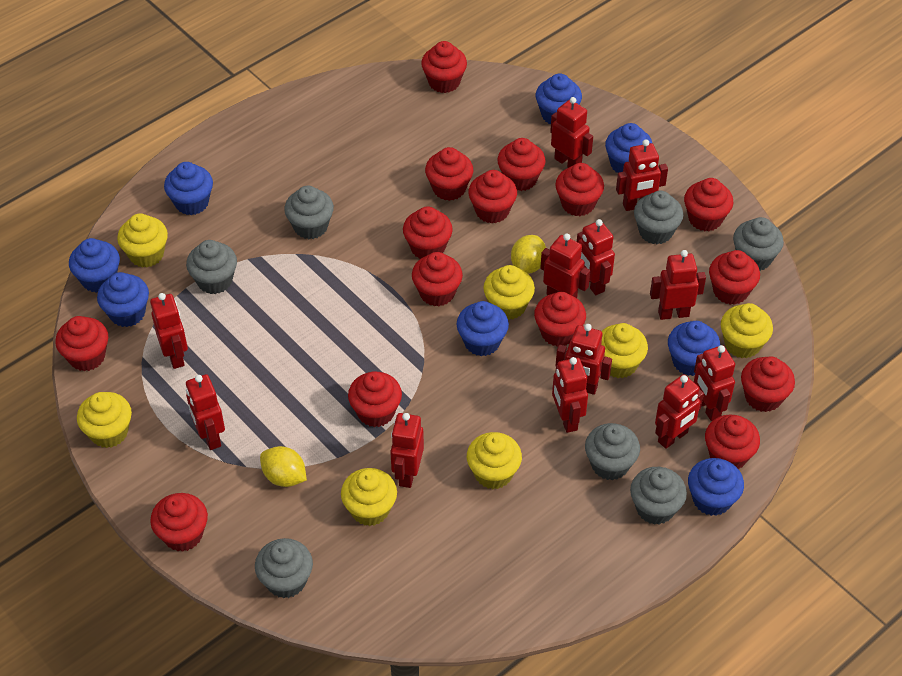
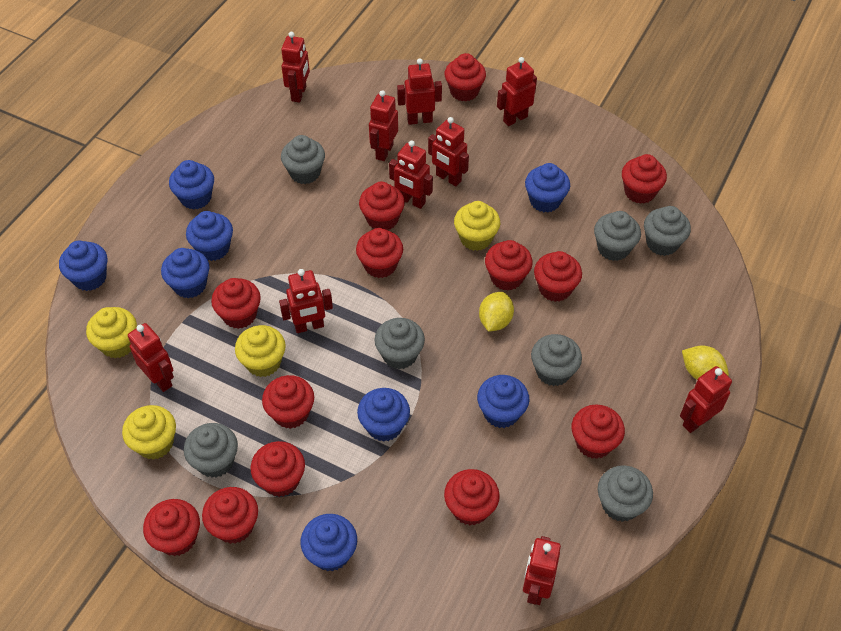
red cupcake: [55,316,108,371] [150,493,208,552] [348,371,402,427] [403,206,453,259] [412,252,463,306] [421,41,467,93] [425,147,473,201] [468,170,517,224] [497,138,546,191] [534,292,586,347] [555,163,604,216] [684,178,733,231] [705,415,760,469] [709,250,760,305] [741,356,795,412] = 15 -> [143,499,200,556] [202,487,258,544] [211,278,261,329] [250,441,305,497] [262,375,314,429] [356,228,403,278] [359,182,405,230] [444,469,500,525] [445,53,486,101] [485,240,533,291] [534,251,582,302] [571,405,625,459] [622,154,667,204] = 13
red robot: [150,293,188,369] [186,374,225,450] [390,413,424,488] [540,233,590,298] [550,97,593,168] [552,357,588,433] [556,324,612,395] [577,219,615,295] [616,139,668,211] [650,250,706,320] [655,374,704,449] [694,345,735,421] = 12 -> [128,323,174,392] [279,269,333,333] [281,32,310,103] [369,90,398,161] [389,140,433,209] [397,58,442,125] [428,117,469,186] [497,57,537,126] [523,536,561,605] [680,366,732,433] = 10
yellow cupcake: [77,392,132,448] [117,213,168,268] [341,468,397,526] [467,432,522,489] [483,265,535,320] [601,323,648,378] [721,303,773,359] = 7 -> [86,307,137,358] [122,405,176,460] [235,325,286,377] [454,201,500,251] = 4

